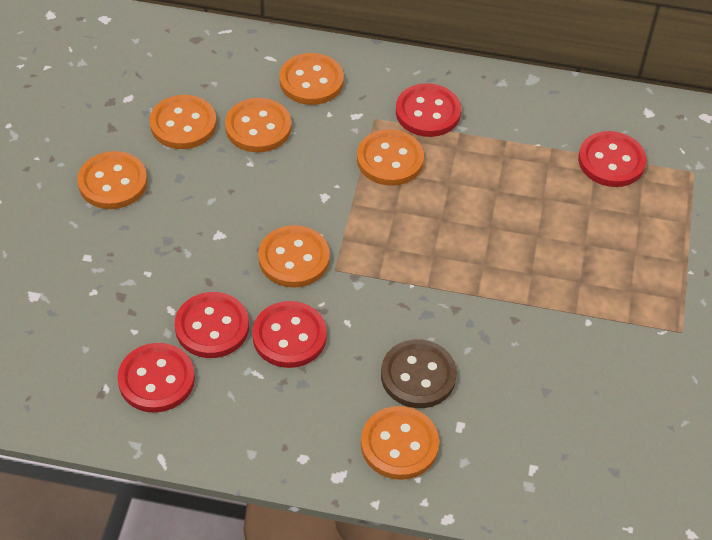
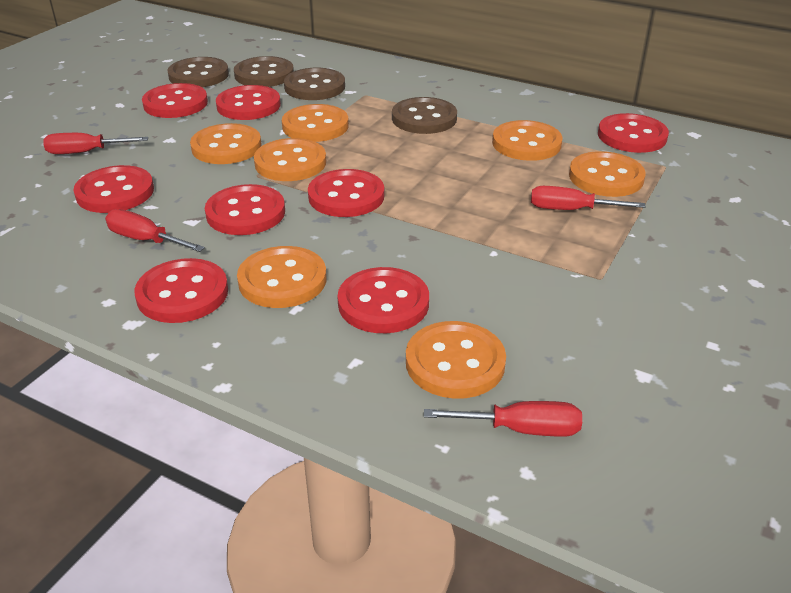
brown button: [381,339,457,408] = 1 -> [167,57,229,87] [234,56,294,87] [284,68,345,100] [392,97,457,134] = 4
red button: [117,343,195,413] [175,292,249,358] [252,301,327,368] [396,83,461,137] [578,131,646,187] = 5 -> [73,165,154,213] [134,258,228,323] [142,83,208,118] [205,184,285,235] [216,85,281,120] [308,169,384,217] [337,267,429,333] [598,113,669,153] = 8
red screwdriver: none = 0 -> [43,133,148,154] [105,209,205,252] [424,401,582,436] [531,186,645,210] = 4

